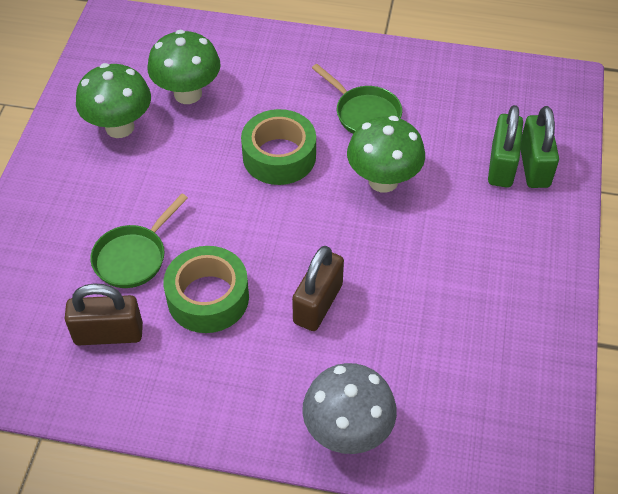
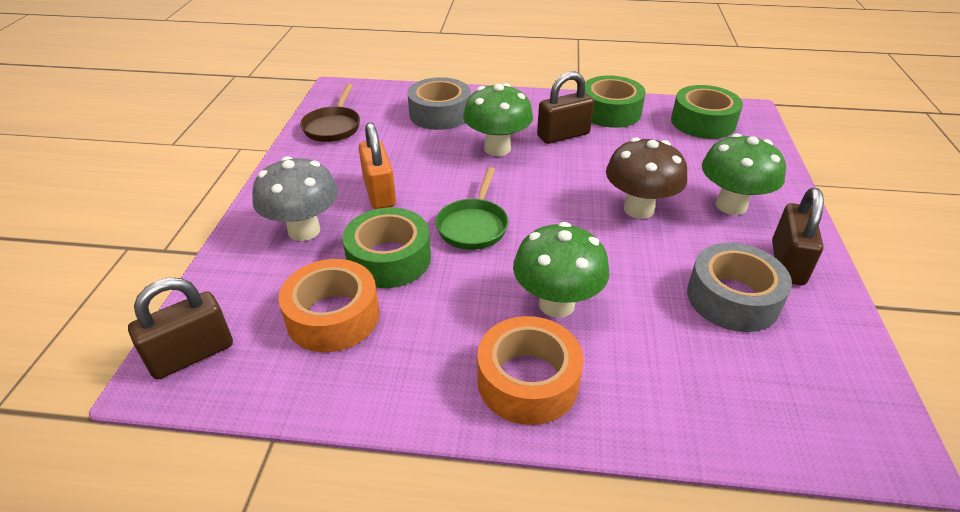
brown mushroom: none = 0 -> [606,137,687,219] = 1
brown padlock: [65,284,143,345] [292,246,344,331] = 2 -> [128,278,233,379] [537,71,594,144] [772,188,824,285] = 3
brown pan: none = 0 -> [300,84,360,142] = 1
green padlock: [488,105,523,188] [520,106,559,188] = 2 -> none = 0
green pan: [90,194,188,288] [312,64,402,134] = 2 -> [436,167,509,250] = 1
green tape: [163,246,249,333] [241,109,316,185] = 2 -> [343,208,431,288] [585,76,646,128] [671,85,743,139] = 3
grey tape: none = 0 -> [407,77,470,130] [687,243,792,332] = 2
orange padlock: none = 0 -> [359,122,396,209] = 1
orange tape: none = 0 -> [279,259,380,352] [477,316,584,425] = 2

